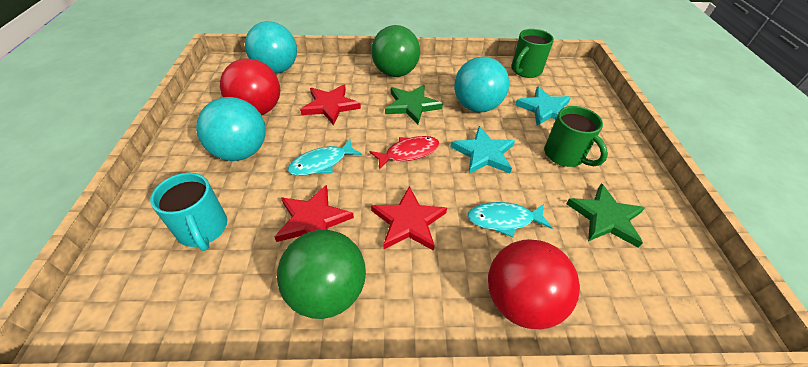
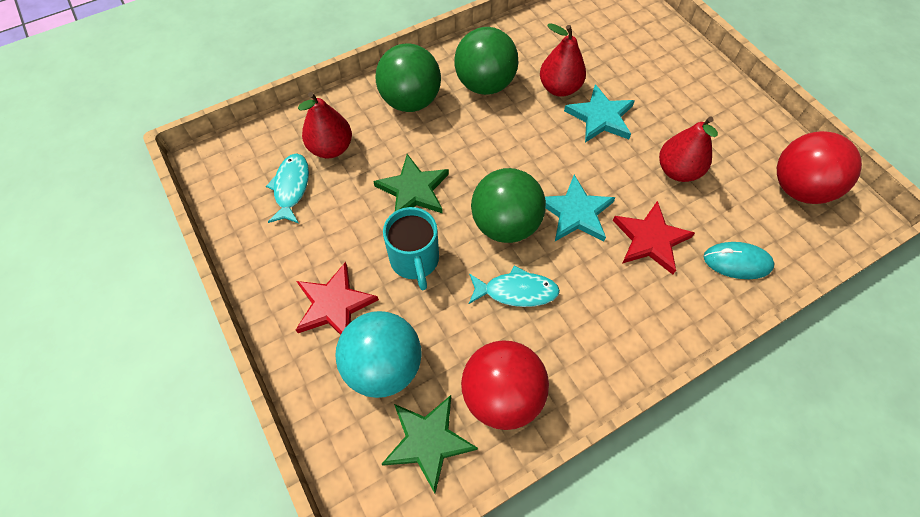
green ball: [277,230,366,319] [371,25,420,77] = 2 -> [376,44,441,112] [454,27,518,95] [471,168,546,243] = 3
green mug: [511,29,554,78] [544,106,608,167] = 2 -> none = 0
red fish: [369,136,440,170] = 1 -> none = 0
red pear: none = 0 -> [298,92,352,158] [540,23,586,97] [659,116,718,182] = 3
red star: [275,185,354,242] [300,84,361,125] [371,186,447,251] = 3 -> [296,262,379,335] [613,201,695,275] = 2
turquoise ball: [196,97,266,161] [245,21,297,74] [454,57,509,112] = 3 -> [336,311,422,398] = 1
turquoise mouse: none = 0 -> [704,242,775,279] = 1

